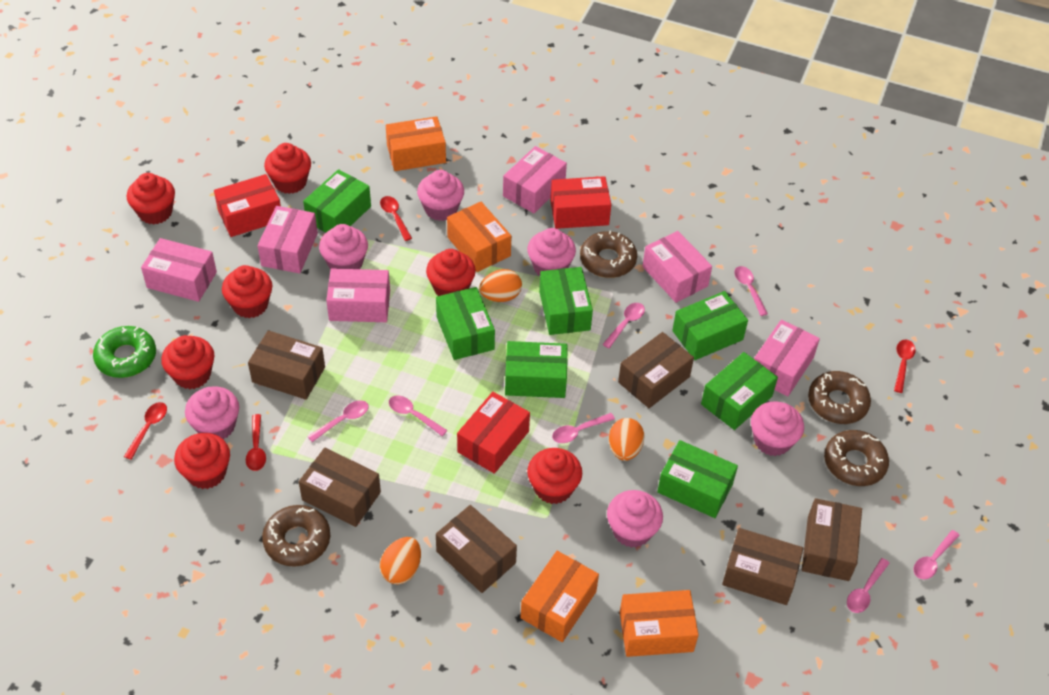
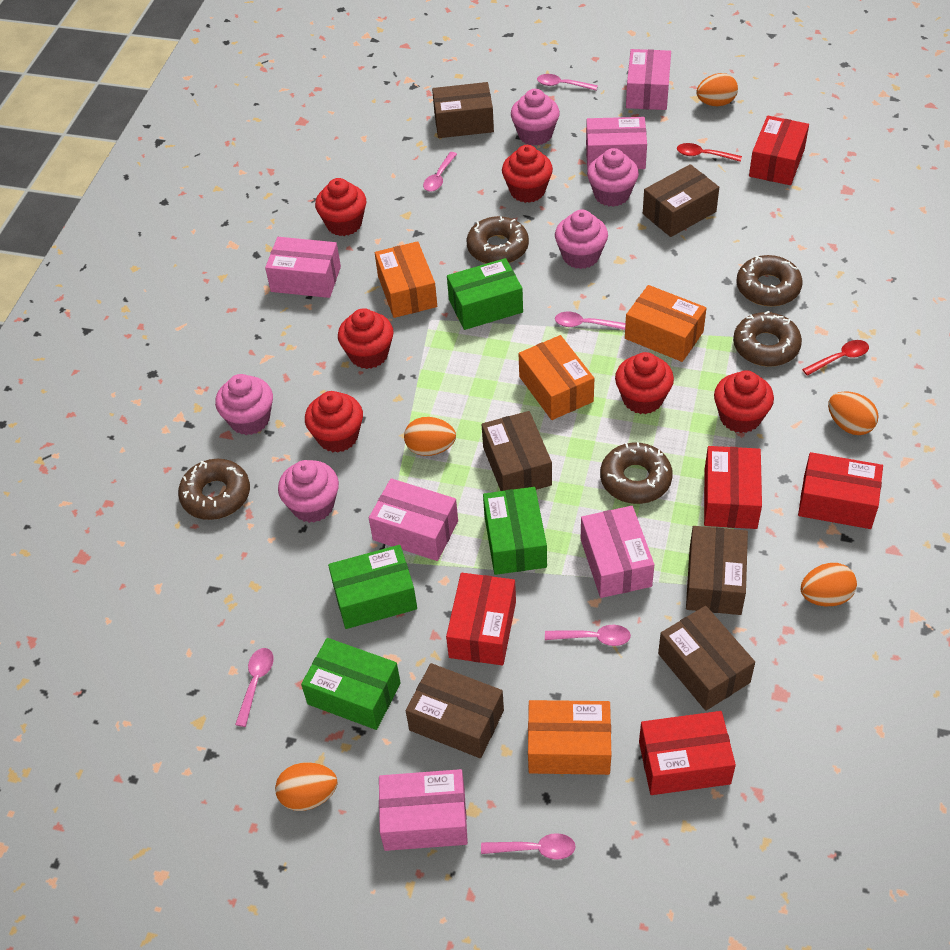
brown donut: [262,505,330,567] [580,230,637,278] [808,371,871,424] [824,430,889,486] = 4 -> [178,459,250,520] [467,216,529,264] [600,442,673,504] [733,311,802,367] [736,255,802,306] = 5
green box: [303,169,371,232] [436,287,495,360] [505,341,568,398] [539,267,593,335] [657,440,738,518] [672,291,748,360] [701,352,778,430] = 7 -> [301,638,401,730] [328,545,417,629] [447,258,523,330] [483,487,547,575] = 4
green donut: [93,326,156,378] = 1 -> none = 0
orange egg: [380,537,421,584] [479,269,522,302] [609,418,645,461] = 3 -> [275,762,337,811] [404,417,456,456] [696,73,738,106] [801,563,857,606] [828,391,879,435] = 5
pink cupcake: [185,387,239,439] [319,224,368,269] [417,170,464,221] [527,228,576,275] [607,490,663,548] [751,401,804,456] = 6 -> [215,374,273,435] [278,460,339,523] [511,89,560,146] [555,209,608,269] [587,148,639,207] = 5
pink spoon: [307,400,368,442] [389,396,447,436] [552,413,615,443] [602,303,645,348] [734,266,768,316] [847,558,889,613] [914,530,960,579] = 7 -> [235,648,274,727] [423,152,457,192] [481,833,576,860] [537,74,598,91] [545,625,631,646] [555,312,625,330] = 6
red box: [214,174,281,237] [457,392,530,474] [550,176,611,229] = 3 -> [446,573,516,665] [639,711,736,795] [704,446,762,529] [749,116,809,185] [798,452,883,529] = 5
red cupcake: [127,173,175,225] [161,335,214,389] [174,433,230,489] [222,265,272,318] [264,143,311,194] [426,249,476,296] [527,448,582,504] = 7 -> [305,391,363,453] [315,178,366,236] [338,308,394,369] [502,145,553,203] [615,352,674,414] [714,370,774,433] = 6
red spoon: [124,402,167,460] [246,414,266,471] [380,196,412,241] [894,340,916,393] = 4 -> [677,143,742,162] [802,340,869,376] = 2

